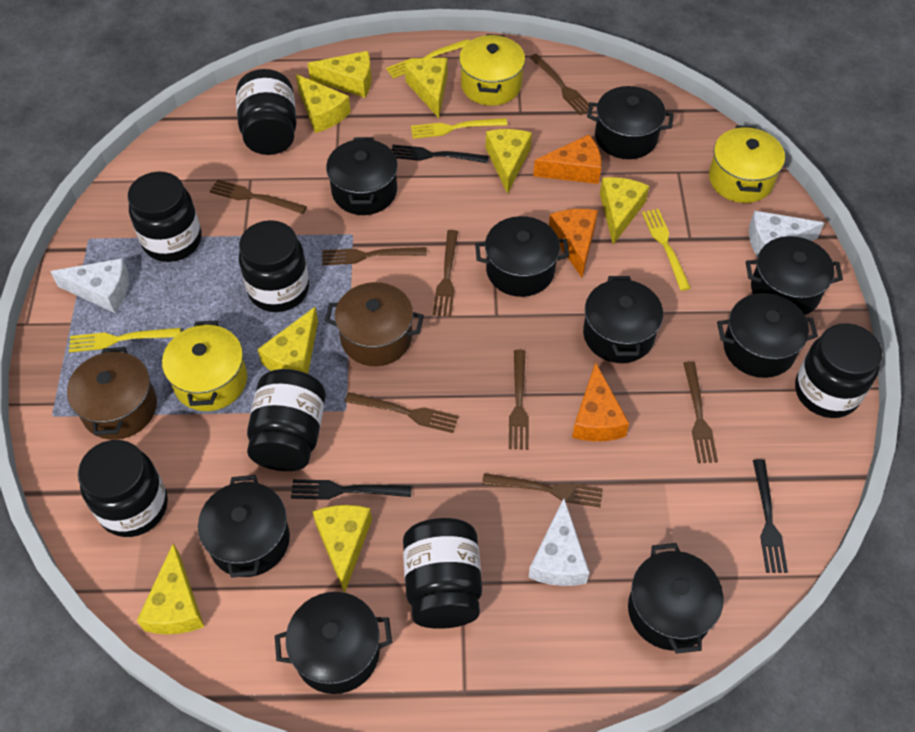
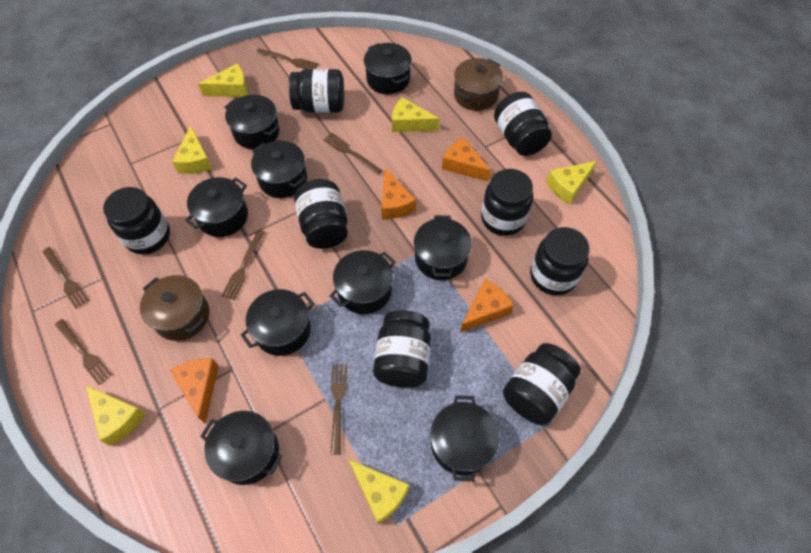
black fork: [291,479,412,500] [392,145,489,163] [753,459,788,573] = 3 -> none = 0
black jar: [78,440,168,537] [128,171,202,262] [236,69,297,155] [239,220,309,312] [247,369,326,471] [403,518,482,629] [795,323,882,418] = 7 -> [103,187,170,254] [289,69,344,113] [294,179,348,249] [373,310,431,388] [481,169,533,236] [494,92,552,156] [503,343,581,425] [530,227,590,295] = 8
brown fork: [210,179,307,214] [322,247,427,265] [345,392,459,433] [433,230,458,317] [482,473,603,507] [509,349,529,450] [529,54,593,115] [683,361,718,463] = 8 -> [42,247,89,309] [55,319,112,385] [222,230,265,300] [256,49,319,69] [323,133,382,175] [331,364,347,455] = 6
orange cheese: [533,134,601,184] [549,209,598,278] [572,362,629,441] = 3 -> [170,358,219,423] [381,168,416,219] [442,137,491,182] [460,279,514,333] = 4
white cheese: [50,258,129,313] [528,498,590,586] [749,211,824,258] = 3 -> none = 0
yellow cheese: [137,543,204,634] [258,307,318,374] [296,74,351,133] [308,51,371,98] [312,505,372,593] [405,58,448,118] [486,129,532,194] [600,177,649,245] = 8 -> [86,386,146,446] [172,125,212,174] [198,64,248,97] [348,459,409,524] [392,97,439,132] [546,161,597,205] = 6
yellow fork: [69,328,181,352] [386,39,470,79] [411,118,507,139] [642,209,691,291] = 4 -> none = 0
yellow pot: [162,320,247,411] [459,34,525,106] [709,125,785,203] = 3 -> none = 0

